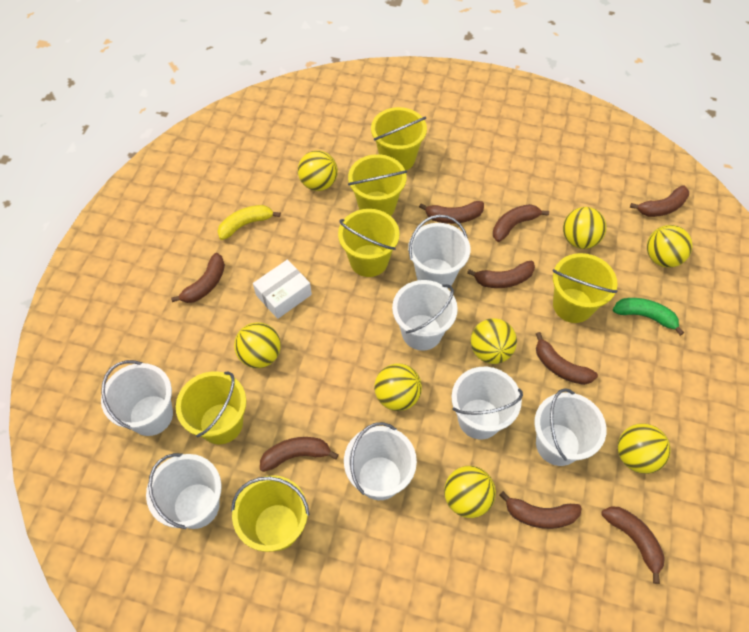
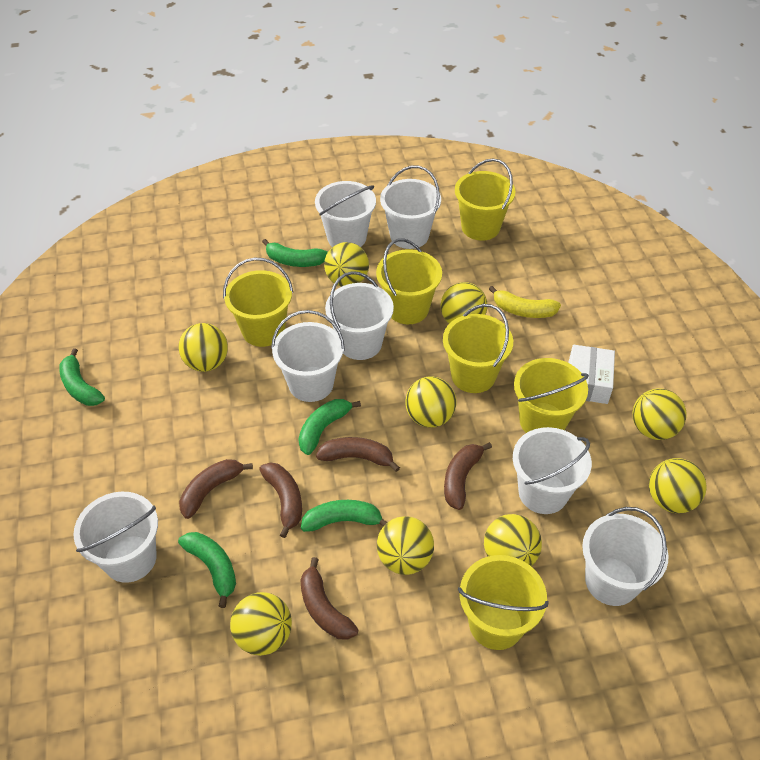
brown banana: [171,253,225,303] [260,437,339,472] [419,201,484,224] [467,261,535,288] [493,204,549,242] [499,491,582,529] [536,332,598,385] [601,507,665,584] [630,185,689,217] = 9 -> [179,459,253,519] [259,462,302,538] [300,557,358,640] [316,437,400,472] [444,442,492,510] = 5
green banana: [613,298,684,336] = 1 -> [59,348,105,406] [178,532,236,608] [262,239,328,267] [298,399,361,455] [301,500,387,532] = 5
yellow ball: [234,322,281,368] [298,150,338,191] [374,363,422,411] [444,466,496,518] [471,318,517,364] [563,207,606,249] [618,423,671,474] [647,225,693,268] = 8 -> [179,323,228,372] [230,592,292,656] [324,242,369,287] [377,516,434,575] [405,377,456,428] [441,282,487,324] [484,514,542,566] [633,388,687,440] [649,458,707,513] = 9

